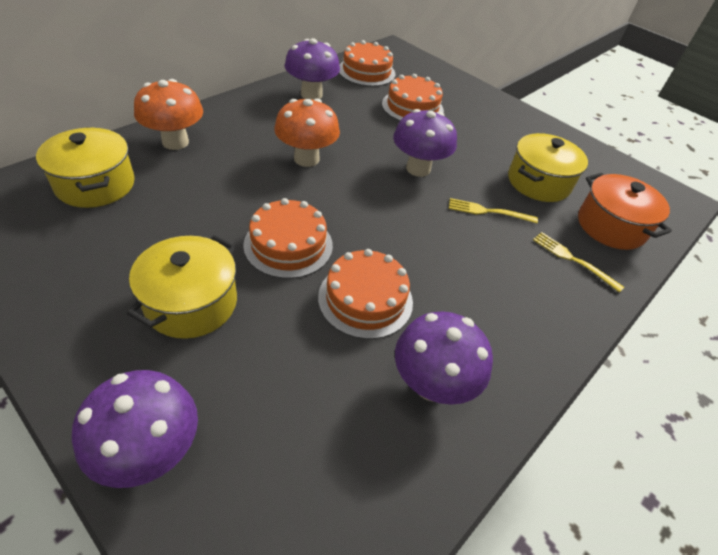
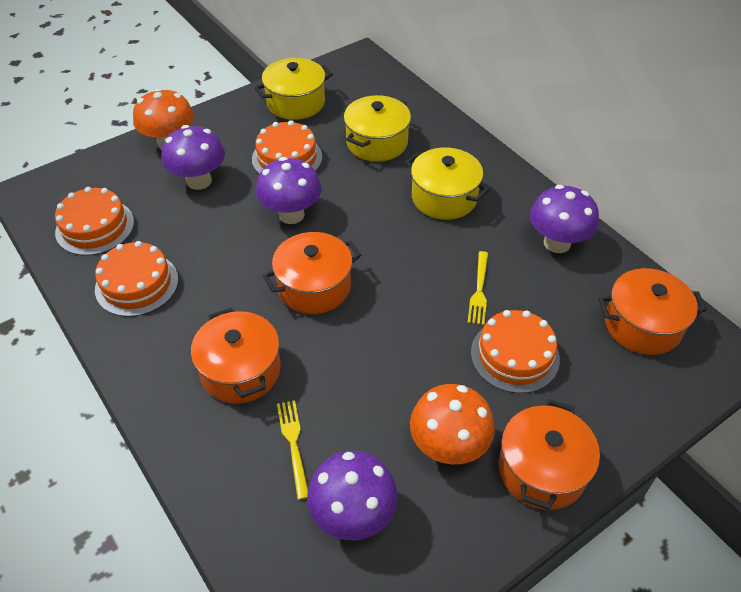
orange pot: [578,173,672,250] = 1 -> [191,308,281,404] [263,232,361,314] [499,399,600,510] [598,268,707,355] = 4

